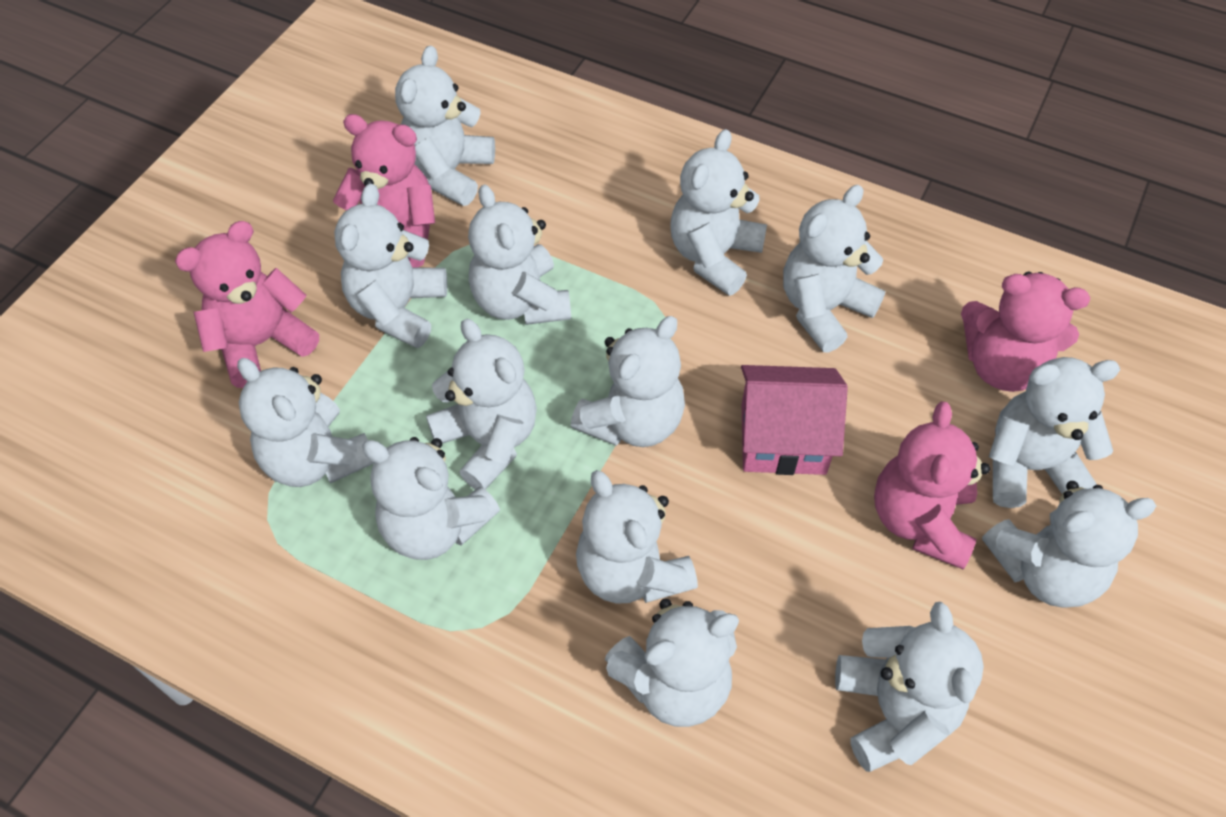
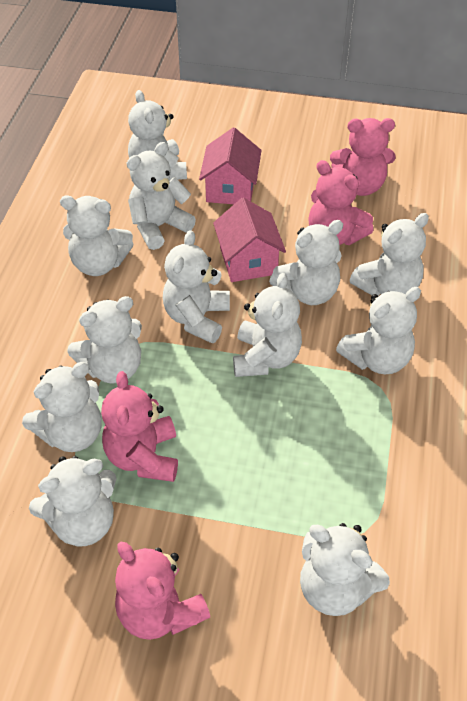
pink house: [741,365,848,475] = 1 -> [199,128,262,204] [213,198,286,282] = 2
white teddy bear: [237,358,375,487] [334,184,447,348] [362,437,500,560] [395,46,495,206] [426,319,537,490] [468,185,571,325] [571,316,685,447] [576,470,698,604] [605,598,739,727] [670,129,767,296] [783,185,885,353] [835,602,984,772] [982,481,1156,607] [989,357,1120,508] = 14 -> [22,362,102,452] [29,456,117,546] [60,196,133,276] [67,296,142,384] [127,142,196,250] [128,90,187,180] [163,230,230,343] [233,273,302,377] [269,220,343,305] [300,523,390,616] [336,287,421,374] [350,213,429,296] = 12

